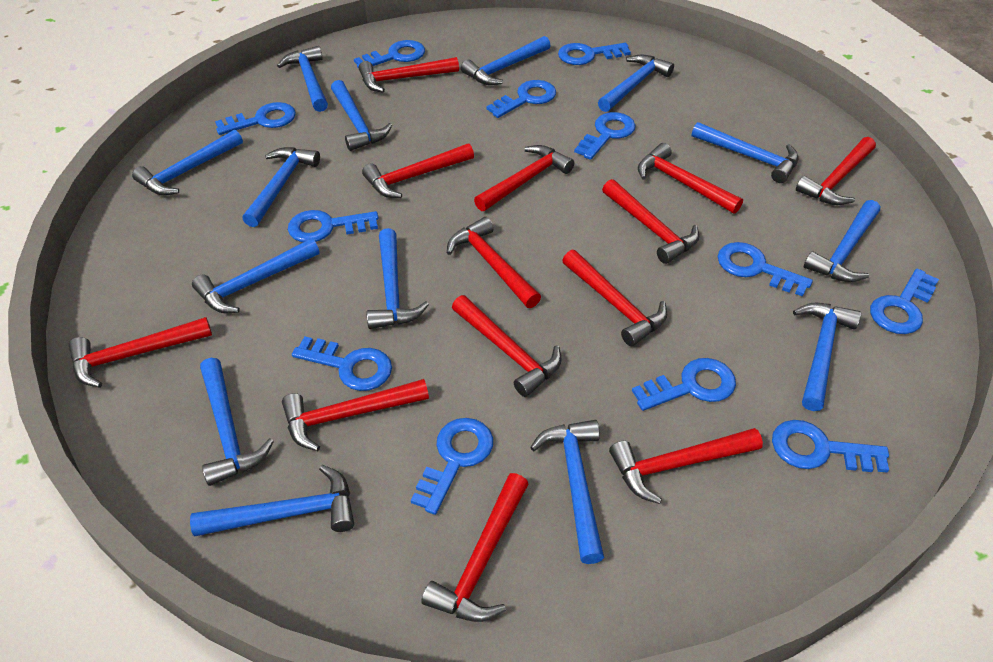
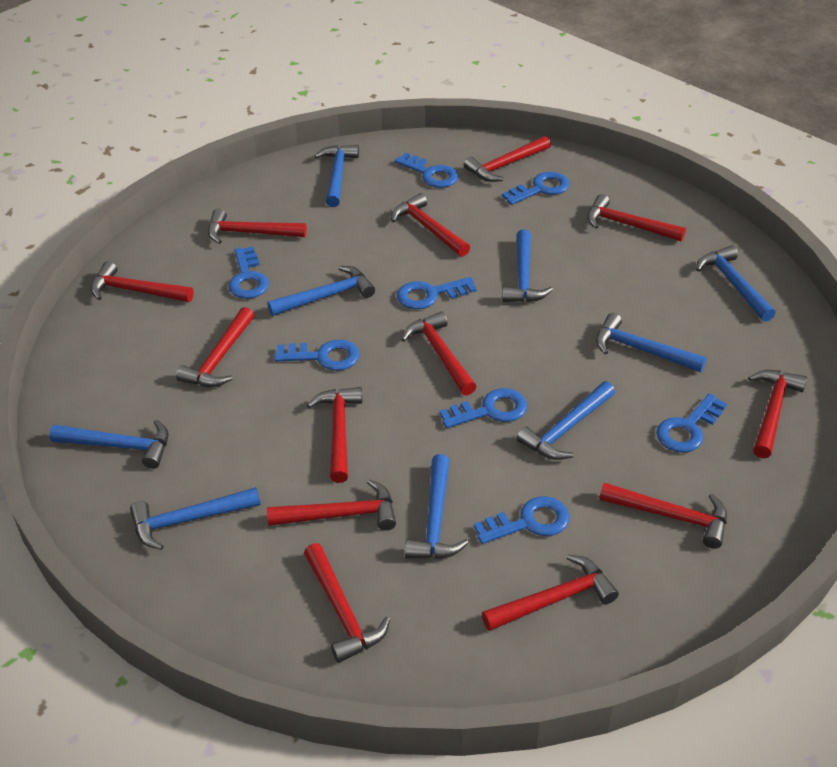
blue hammer: [132,130,243,196] [190,465,354,536] [192,238,320,313] [200,358,274,486] [242,147,320,227] [277,46,328,112] [331,80,392,151] [367,228,429,329] [461,36,551,85] [530,420,604,564] [598,55,674,112] [692,122,799,183] [793,303,861,411] [804,200,880,282] = 14 -> [49,420,169,469] [130,487,261,550] [267,266,375,316] [314,145,359,207] [405,454,468,559] [502,229,553,302] [516,381,615,460] [596,313,707,372] [696,245,776,322] = 9
blue key: [215,102,296,135] [288,210,378,242] [292,337,392,391] [354,40,425,69] [411,418,493,515] [486,80,556,118] [558,43,631,65] [574,112,636,160] [632,358,736,411] [718,242,813,297] [772,420,889,473] [870,268,939,334] = 12 -> [228,247,269,299] [274,340,360,371] [394,153,458,188] [397,277,477,309] [439,388,527,428] [474,496,570,544] [502,172,570,205] [656,393,727,453] = 8

